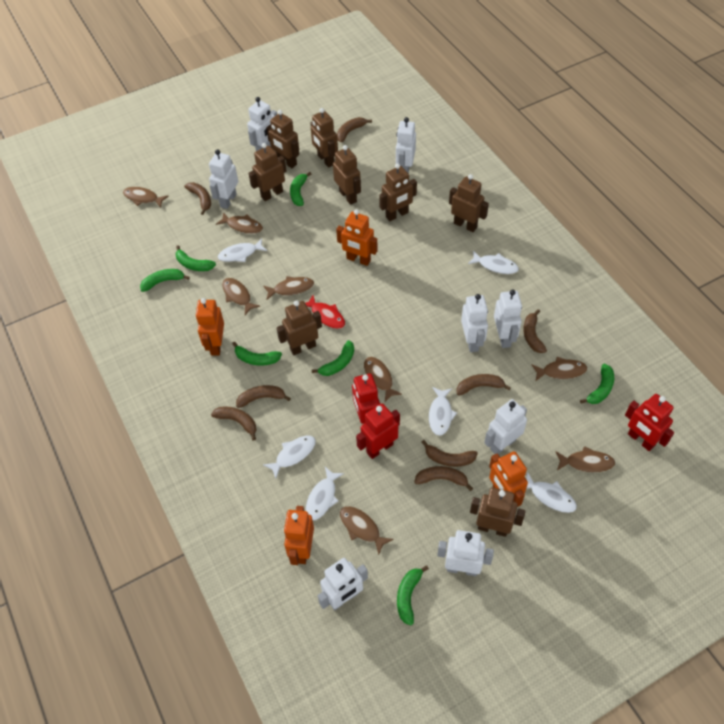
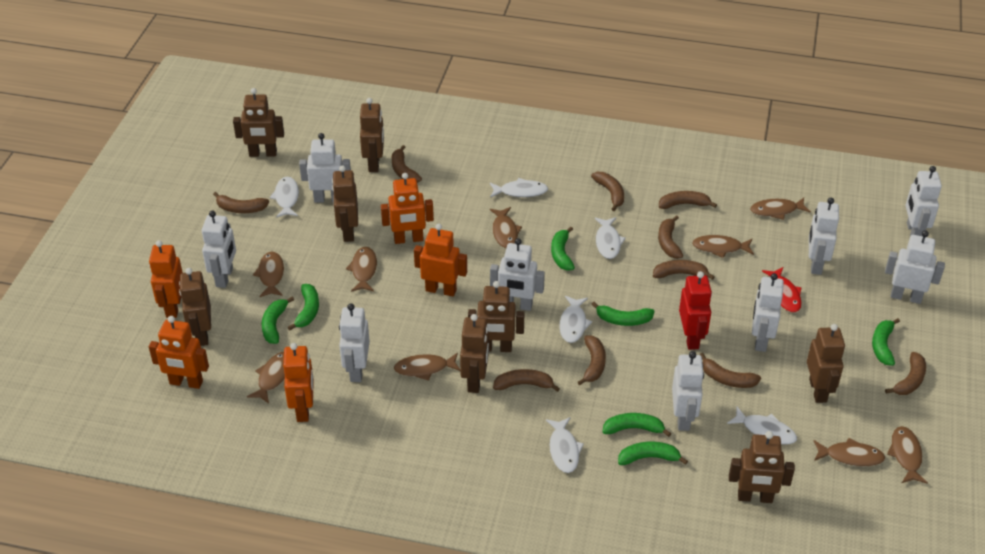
brown banana: [184,182,211,215] [211,406,256,441] [236,385,291,408] [337,117,372,142] [414,466,473,491] [421,440,478,467] [456,374,511,395] [523,309,547,353] = 8 -> [213,192,269,213] [392,145,422,183] [493,369,560,392] [578,335,606,385] [591,172,624,211] [653,260,715,280] [658,215,683,259] [659,191,717,209] [700,353,761,388] [885,352,926,395] = 10
brown fish: [123,187,168,208] [216,212,263,234] [222,278,260,315] [263,276,314,300] [340,506,394,555] [364,357,402,402] [531,357,587,381] [555,446,615,472] = 8 -> [247,352,285,404] [253,251,284,297] [346,247,377,292] [394,353,460,380] [490,207,522,248] [692,235,754,258] [750,198,811,220] [814,438,885,467] [887,426,928,484] = 9
orange robot: [196,298,224,355] [284,506,314,565] [336,209,378,266] [489,451,528,507] = 4 -> [149,240,183,318] [149,316,209,389] [283,343,314,422] [381,173,434,244] [414,224,467,296] = 5
red robot: [352,373,380,424] [356,403,400,459] [625,394,674,451] = 3 -> [679,271,712,350] = 1
white robot: [209,149,238,209] [247,97,277,151] [318,558,368,610] [396,117,416,174] [437,530,494,576] [461,294,488,352] [484,399,527,454] [494,290,522,348] = 8 -> [202,211,236,288] [299,133,351,203] [339,304,370,382] [490,238,545,311] [672,351,704,431] [752,273,784,352] [809,198,839,275] [885,230,945,304] [905,166,942,236] = 9

